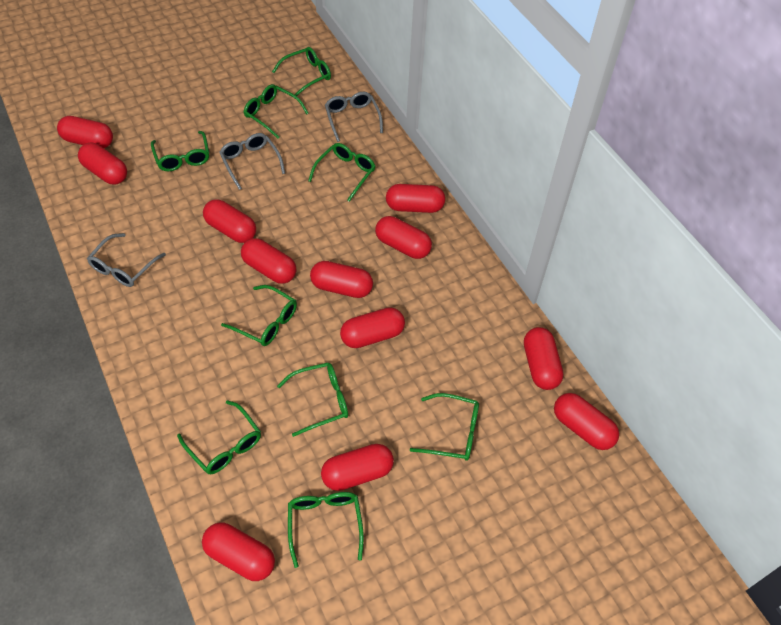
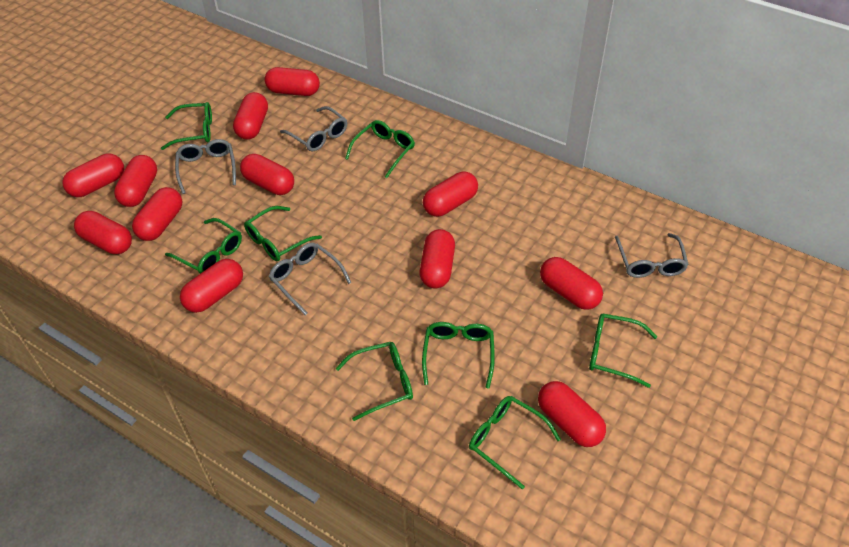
green glasses: [151,131,209,171] [177,400,261,474] [221,285,297,346] [244,84,308,139] [272,47,331,96] [277,362,348,437] [288,492,364,568] [308,143,376,202] [410,393,479,461] = 9 -> [161,102,212,150] [165,218,242,274] [244,206,322,261] [336,342,413,421] [345,120,415,178] [422,322,495,389] [469,396,561,489] [589,313,657,388] = 8
grey glasses: [87,233,166,287] [219,133,285,190] [325,92,383,142] = 3 -> [175,139,236,194] [269,242,351,315] [280,106,347,152] [615,233,689,278] = 4

